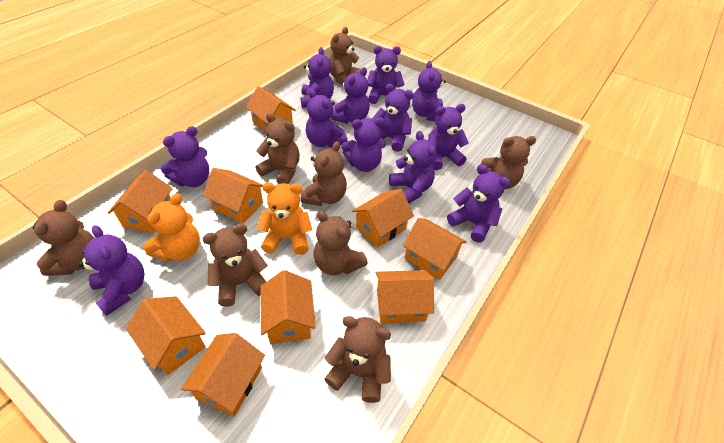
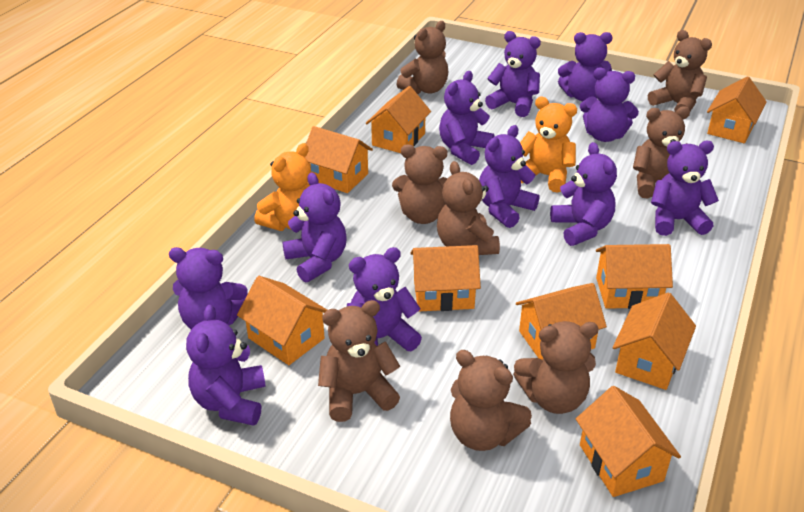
purple teddy bear: [78,225,145,316] [161,126,209,187] [301,47,334,108] [306,89,348,148] [330,67,370,124] [341,118,386,172] [367,46,404,104] [372,84,414,152] [389,131,437,203] [412,61,446,121] [428,104,469,170] [447,164,510,243] = 12 -> [169,247,248,329] [186,305,266,426] [283,172,347,283] [347,247,422,351] [439,71,494,165] [479,125,539,228] [485,31,541,117] [550,142,617,246] [558,32,612,101] [580,68,639,142] [651,141,719,236] = 11

